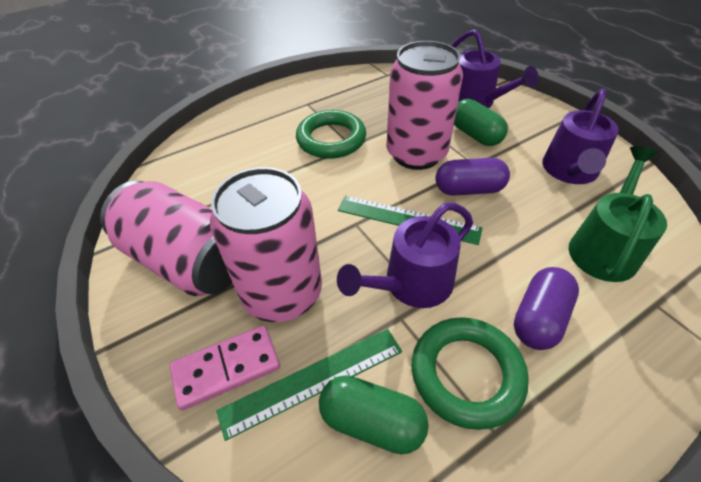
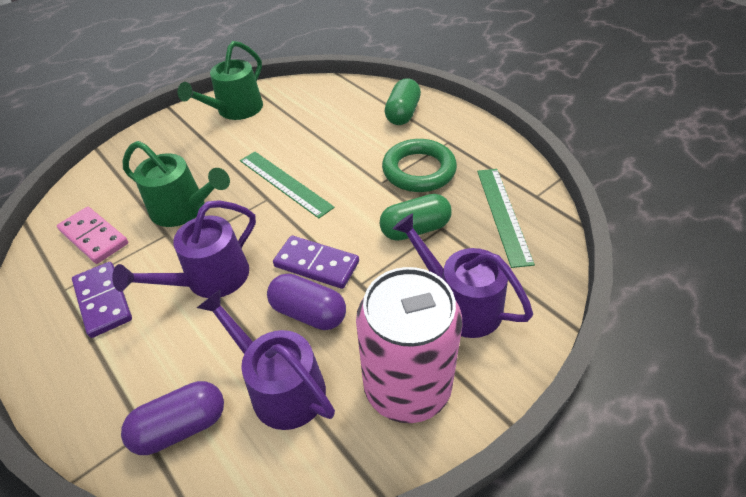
green ring: [296,110,366,159] [412,317,529,430] = 2 -> [382,139,457,192] = 1
green watering can: [568,146,667,282] = 1 -> [123,141,230,227] [178,41,263,120] = 2
pink can: [100,181,232,296] [210,167,322,322] [386,41,463,170] = 3 -> [356,267,462,423] = 1
purple domino: none = 0 -> [72,262,132,338] [273,236,359,289] = 2

